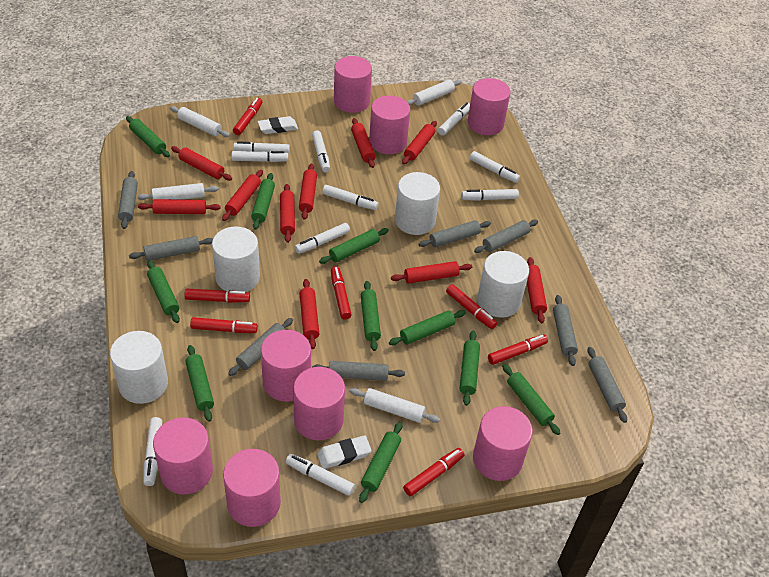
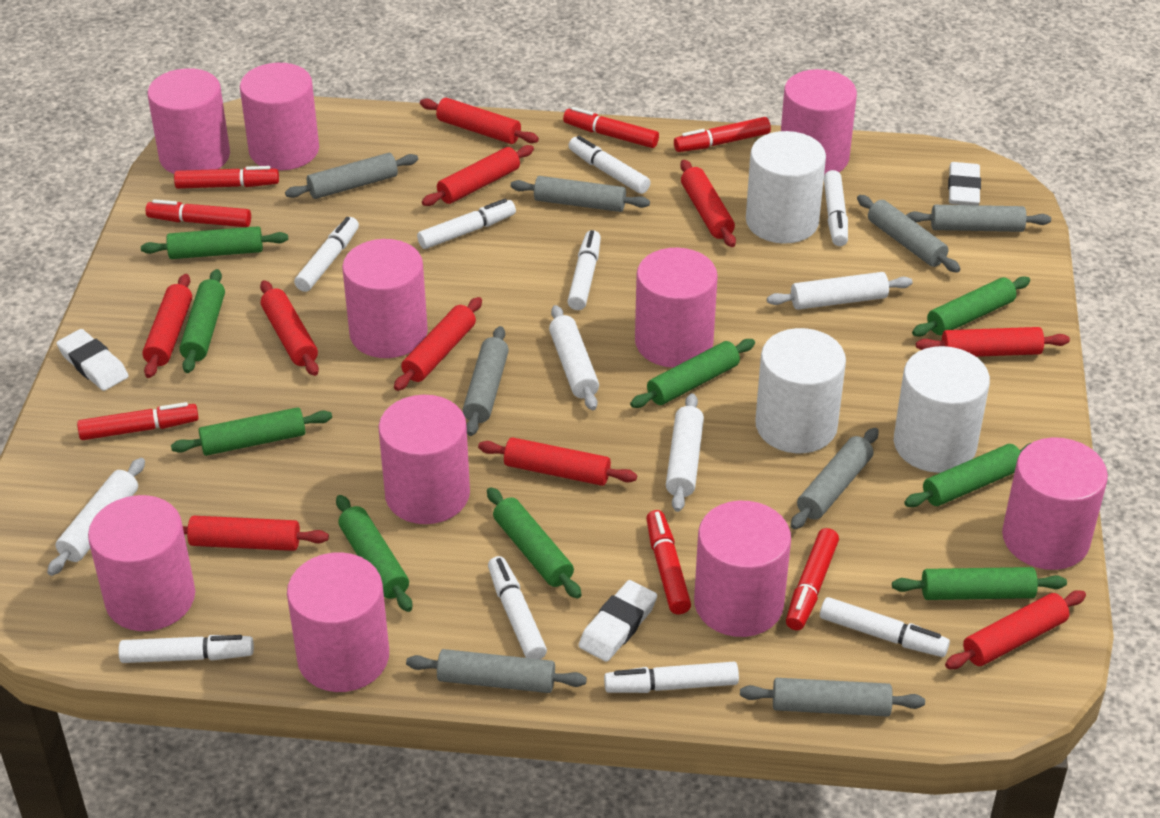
green rolling pin: [126,116,170,157] [147,260,180,323] [185,345,214,422] [251,173,275,230] [319,228,389,264] [359,422,402,503] [361,281,381,351] [389,310,466,345] [460,331,480,406] [502,364,560,435] = 10 -> [141,226,288,259] [171,407,332,456] [179,269,225,373] [336,495,412,612] [487,487,581,599] [630,339,755,408] [892,567,1067,600] [904,443,1031,507] [912,276,1030,337] = 9
pink cylinder: [153,417,213,495] [223,449,281,527] [261,330,311,402] [293,367,345,440] [334,56,372,113] [369,96,410,154] [468,78,511,135] [473,406,533,481] = 8 -> [88,495,195,631] [147,68,230,174] [240,63,319,170] [287,552,389,692] [342,239,428,358] [378,395,470,524] [635,248,718,368] [694,501,791,637] [781,69,857,175] [1002,437,1108,570] = 10
white cylinder: [110,331,168,404] [212,227,260,292] [395,172,440,235] [477,251,529,318] = 4 -> [746,131,826,244] [755,328,846,453] [894,346,990,473] = 3
white eraser: [258,116,298,134] [317,435,372,469] = 2 -> [56,329,129,391] [579,580,657,662] [948,162,981,205] = 3
white marker: [143,417,162,486] [232,151,288,162] [233,141,290,154] [286,454,355,496] [295,223,350,254] [312,130,330,172] [322,185,378,210] [438,102,470,136] [461,189,519,201] [470,151,520,183] = 10 -> [119,635,254,663] [294,217,359,292] [417,199,516,249] [488,556,547,659] [567,230,601,310] [568,136,650,194] [604,662,739,693] [820,597,950,657] [824,170,848,246] = 9

